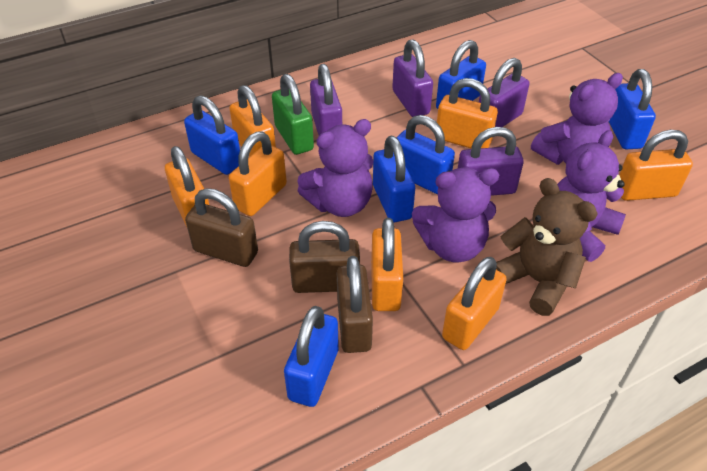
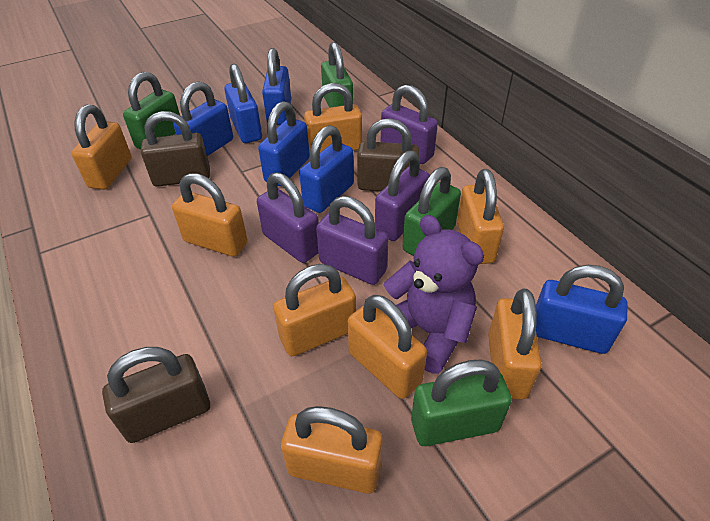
brown teddy bear: [496,178,598,316] = 1 -> none = 0
green padlock: [272,74,314,155] = 1 -> [123,72,180,149] [321,42,353,108] [402,167,461,256] [411,359,512,446] = 4
orange padlock: [165,146,209,227] [229,85,276,157] [229,132,287,216] [371,218,403,311] [437,78,498,148] [442,257,507,350] [619,130,693,201] = 7 -> [71,104,132,190] [172,173,248,257] [273,264,356,356] [281,406,383,494] [304,83,362,153] [348,295,427,399] [457,169,504,264] [488,289,542,400] = 8
purple teddy bear: [297,119,374,217] [412,167,499,262] [531,73,623,165] [557,130,626,262] = 4 -> [384,215,484,374] = 1

